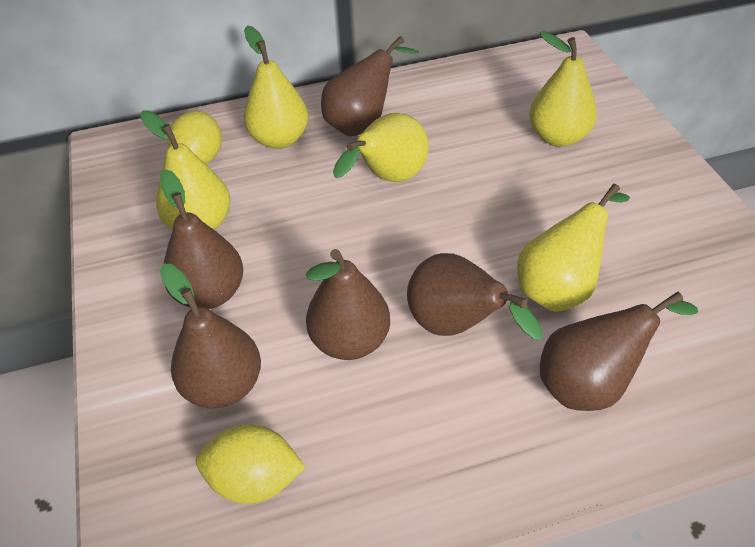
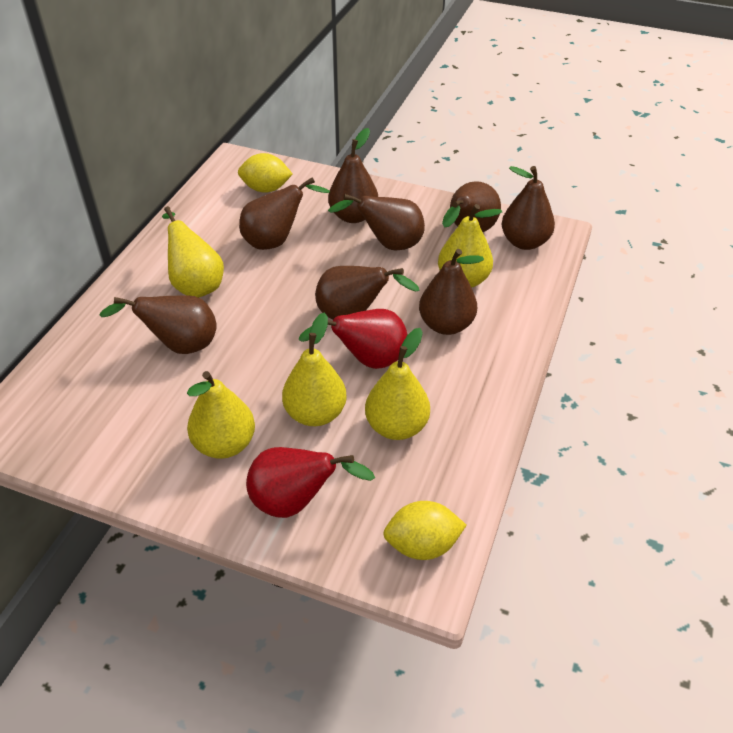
brown pear: [160,169,243,309] [160,264,261,408] [306,249,390,360] [321,36,419,136] [407,253,543,340] [540,292,698,411] = 6 -> [99,295,217,354] [239,177,330,250] [315,266,419,319] [328,128,378,223] [328,194,425,250] [419,249,484,335] [442,181,501,232] [502,166,555,250] = 8
red pear: none = 0 -> [246,447,375,518] [298,309,407,369] = 2

